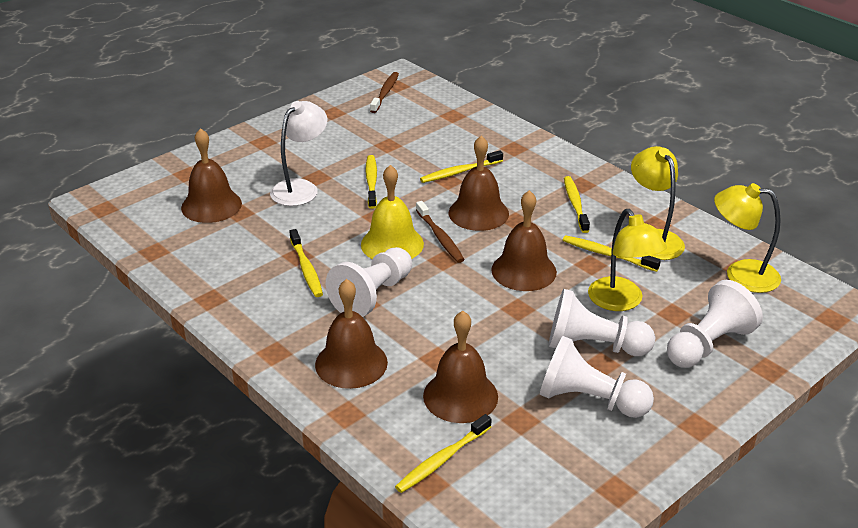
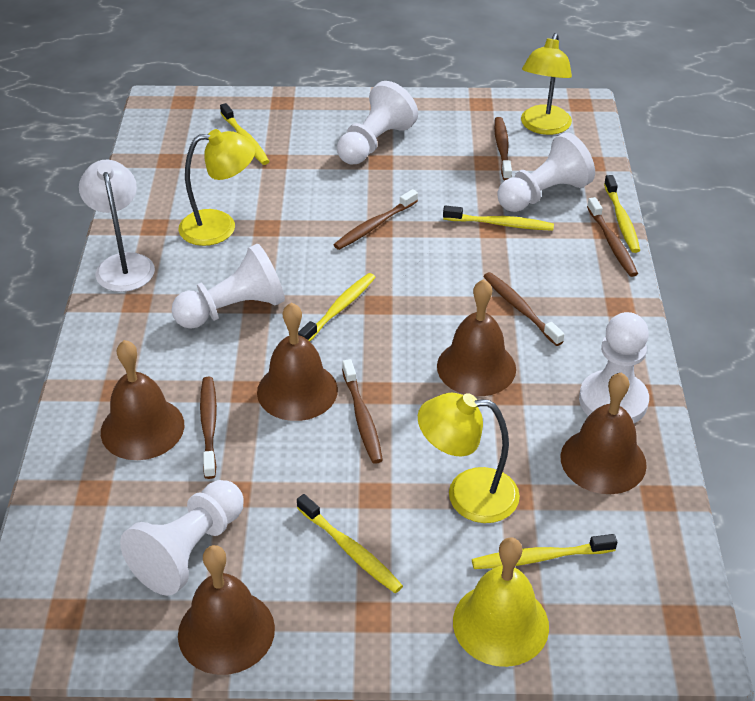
brown toothbrush: [370,72,399,113] [416,201,465,263] = 2 -> [200,377,217,479] [334,189,418,250] [342,359,383,464] [483,272,564,346] [494,117,512,180] [587,197,638,277] = 6
white pawn: [326,247,412,317] [540,336,654,418] [549,289,655,356] [667,280,763,368] = 4 -> [120,480,244,596] [172,244,285,329] [337,81,418,164] [497,132,595,212] [579,312,649,423] = 5

